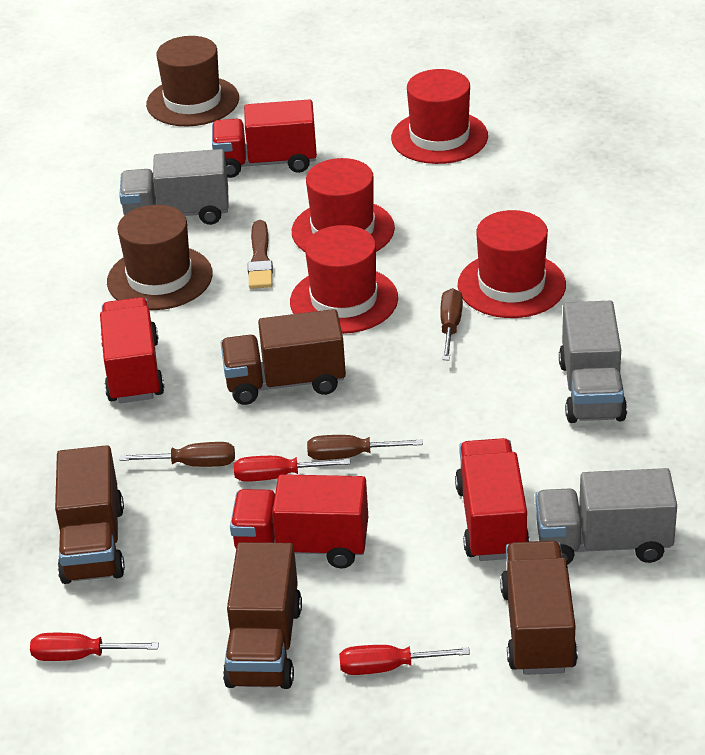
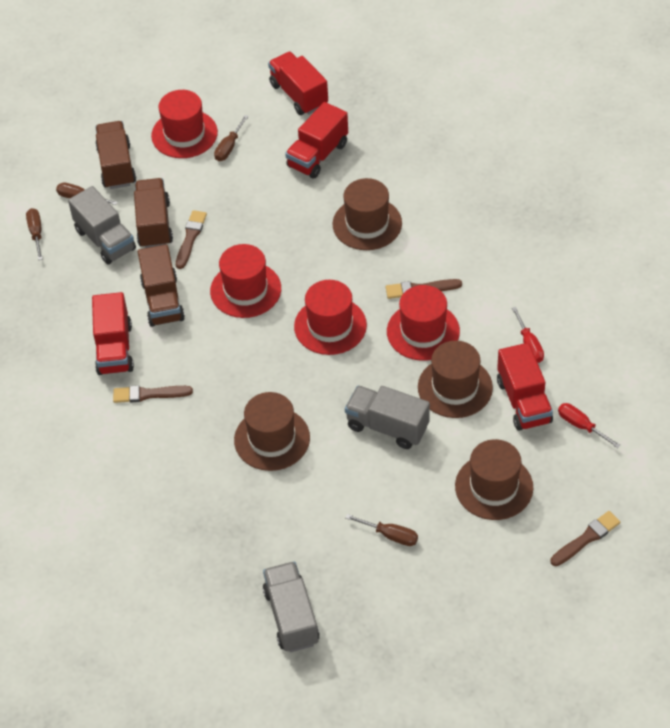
brown brush: [248,220,273,289] = 1 -> [113,385,193,403] [176,210,207,269] [386,279,462,299] [551,511,620,566] = 4
brown hat: [107,205,213,310] [146,36,239,126] = 2 -> [234,392,310,471] [332,178,402,250] [418,341,493,418] [455,439,533,520] = 4
brown screwdriver: [120,442,235,467] [307,435,423,460] [440,288,463,360] = 3 -> [26,208,43,260] [56,183,118,205] [214,115,249,161] [345,514,418,546] = 4
brown truck: [55,445,125,584] [220,309,346,405] [223,542,302,689] [500,541,578,675] = 4 -> [95,121,136,189] [134,178,173,248] [138,244,185,327] = 3
red screwdriver: [30,633,159,661] [234,456,350,482] [339,645,470,675] = 3 -> [512,307,544,363] [558,403,621,448] = 2

